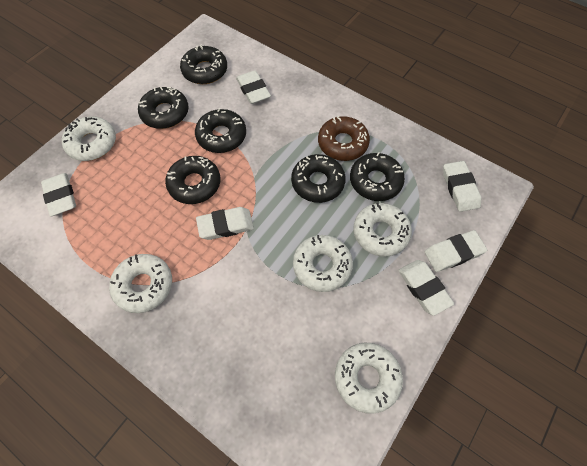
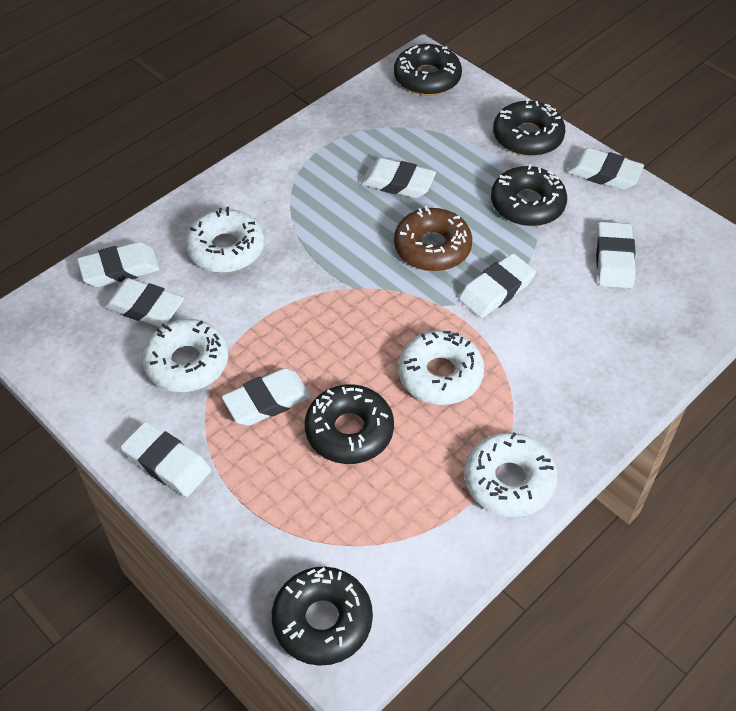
black donut: [138,87,189,129] [165,156,220,204] [180,44,227,84] [195,108,246,153] [291,154,346,203] [350,152,405,201] = 6 -> [272,567,373,666] [305,384,394,464] [394,44,462,96] [491,165,567,226] [493,99,566,156] = 5
white donut: [62,117,116,161] [109,254,172,313] [293,235,353,292] [335,343,403,414] [353,203,412,257] = 5 -> [142,319,228,392] [185,207,264,273] [398,330,484,405] [464,432,557,517] = 4
white eraser: [41,173,76,216] [196,207,254,240] [236,70,271,104] [398,260,454,316] [425,230,487,272] [443,161,481,212] = 6 -> [77,242,160,287] [104,278,184,327] [121,422,211,497] [222,368,311,426] [361,158,436,198] [459,253,536,318] [567,148,644,190] [596,222,636,288] = 8

